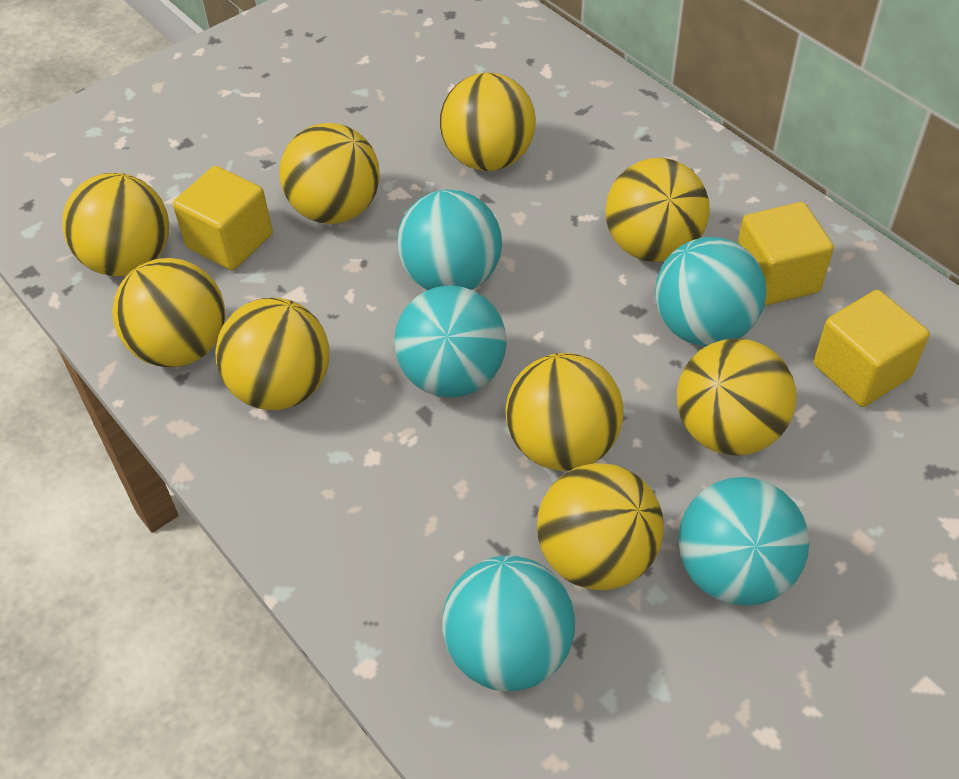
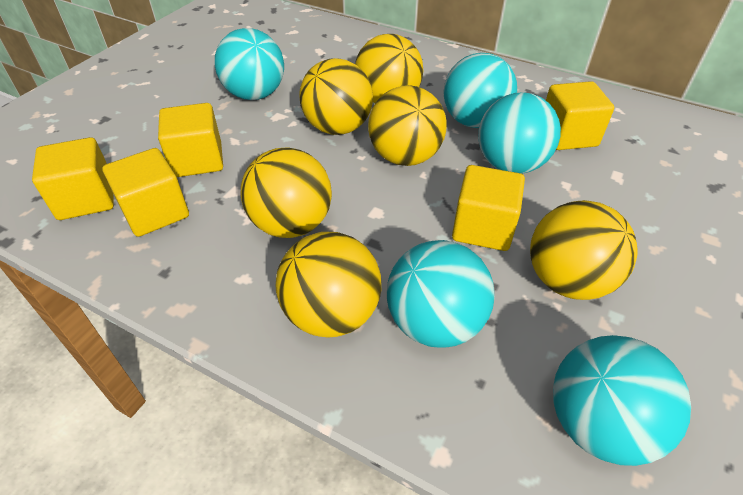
yellow ball: [62,173,169,276] [112,258,225,368] [215,298,329,410] [280,123,380,224] [440,73,536,171] [505,353,623,471] [537,463,664,590] [605,158,710,262] [677,338,796,456] = 9 -> [241,147,332,238] [276,232,381,338] [299,58,373,135] [355,34,423,103] [368,85,447,166] [530,200,638,300] = 6
yellow cube: [173,166,273,270] [738,202,834,306] [814,290,930,407] = 3 -> [32,137,114,220] [102,148,189,237] [158,103,223,177] [452,165,525,251] [546,81,614,150] = 5

